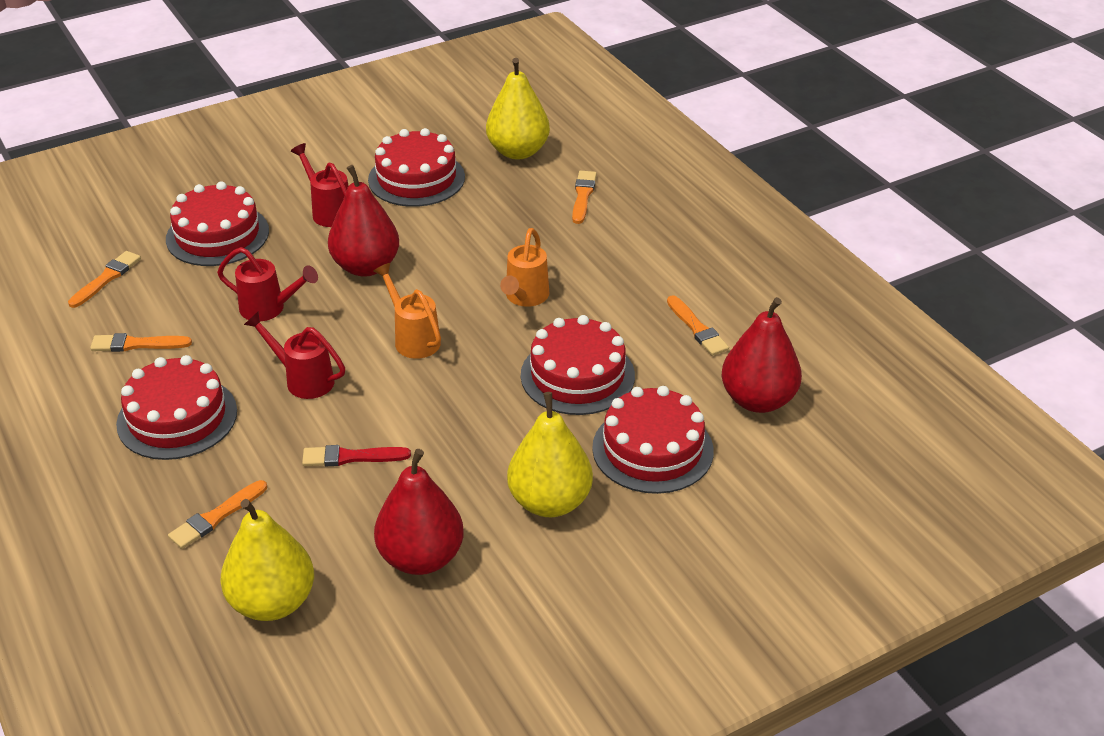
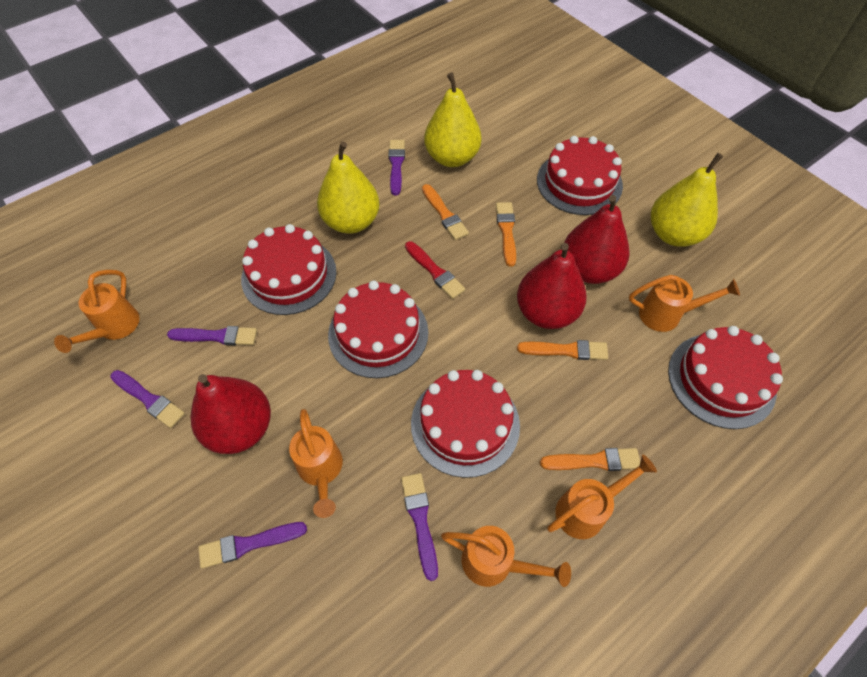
orange brush: [68,251,141,308] [90,333,192,352] [168,480,267,549] [572,171,597,224] [667,295,729,356] = 5 -> [422,184,469,240] [496,202,516,267] [517,340,608,360] [540,448,640,471] = 4
orange watering can: [373,263,441,359] [500,228,549,307] = 2 -> [54,270,140,353] [289,409,343,518] [441,526,571,587] [548,454,657,539] [629,275,740,332] = 5
purple brush: none = 0 -> [110,370,185,428] [167,326,257,345] [198,522,307,569] [389,140,405,195] [401,473,438,581] = 5
red watering can: [217,247,318,321] [244,312,345,399] [291,143,349,227] = 3 -> none = 0

